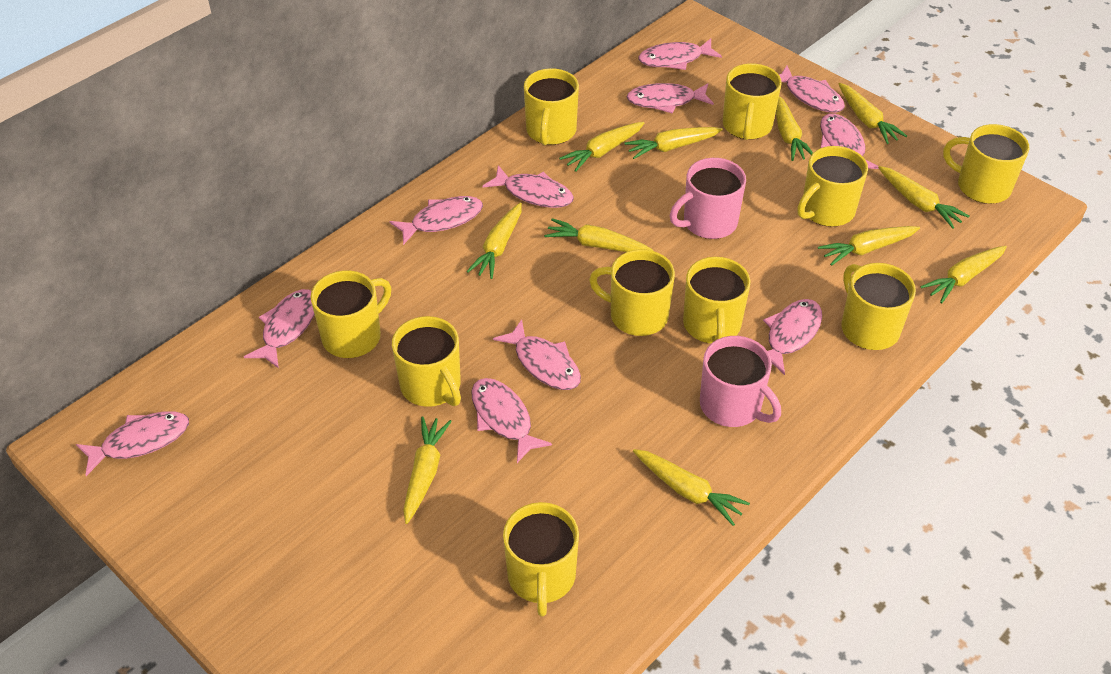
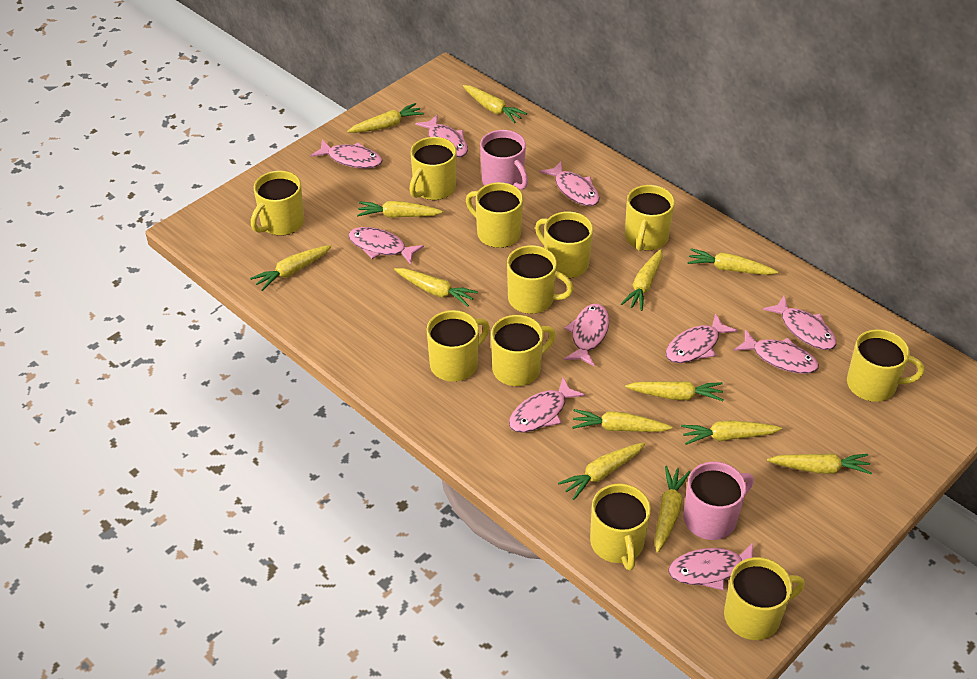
pink fish: [76,411,189,476] [244,289,315,369] [389,196,483,245] [471,378,552,463] [482,165,574,208] [493,319,581,390] [626,83,714,114] [638,38,722,70] [763,299,822,375] [779,66,845,113] [820,113,879,169] = 11 -> [311,140,382,169] [348,227,424,265] [415,115,468,158] [509,378,585,433] [540,161,600,206] [564,304,609,367] [666,313,738,363] [669,542,753,591] [734,330,819,374] [763,296,836,350] = 10
yellow carrot: [403,416,452,524] [466,202,522,279] [544,218,653,252] [559,122,644,172] [624,127,723,159] [633,449,750,526] [776,96,813,161] [818,226,920,266] [838,83,907,144] [878,166,969,229] [920,246,1007,304] = 11 -> [250,245,332,291] [347,103,424,133] [357,201,443,218] [394,268,478,307] [463,85,527,123] [558,442,645,500] [572,409,673,432] [621,249,663,311] [625,381,724,401] [654,466,690,553] [681,420,782,445] [687,248,778,275] [767,453,872,474] = 13
yellow mug: [311,270,391,358] [392,316,461,407] [503,502,579,616] [524,68,579,146] [589,249,675,336] [683,257,750,343] [723,63,782,140] [797,146,868,227] [841,263,916,350] [943,124,1029,204] = 10 -> [251,171,304,235] [409,137,456,200] [426,310,490,382] [466,182,523,248] [491,315,556,386] [507,245,574,314] [535,211,593,278] [590,483,651,571] [625,185,675,251] [724,557,805,640] [847,329,924,402] = 11

